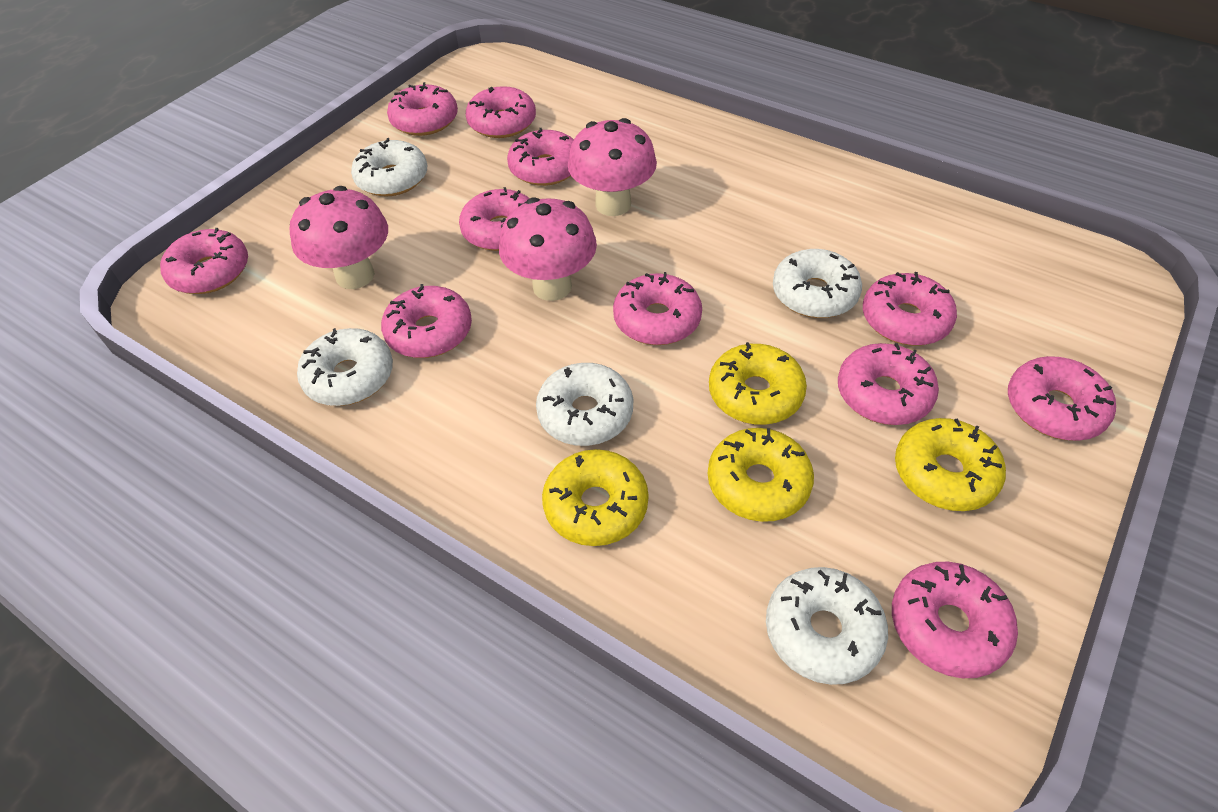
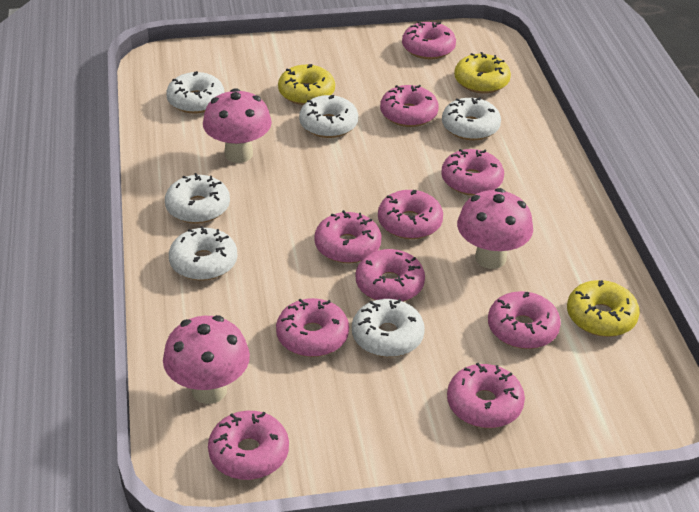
pink donut: [160,228,248,294] [381,284,472,358] [387,82,458,136] [459,187,530,251] [466,86,536,138] [507,128,574,186] [613,272,702,345] [838,343,939,425] [863,272,957,346] [892,562,1018,678] [1008,356,1116,441] = 11 -> [208,411,289,480] [276,298,349,357] [314,210,381,263] [356,249,425,302] [378,190,443,239] [380,85,439,127] [402,21,456,59] [441,149,504,195] [447,363,525,428] [488,291,561,349] = 10
white donut: [297,328,393,406] [351,138,427,196] [536,363,633,446] [766,567,888,685] [773,249,862,318] = 5 -> [165,173,230,224] [166,71,224,114] [169,226,238,281] [299,95,358,138] [352,299,425,357] [442,97,501,140] = 6
yellow donut: [542,449,649,546] [708,428,814,522] [709,342,807,425] [895,418,1006,511] = 4 -> [278,64,335,105] [454,52,511,93] [567,280,640,337] = 3

